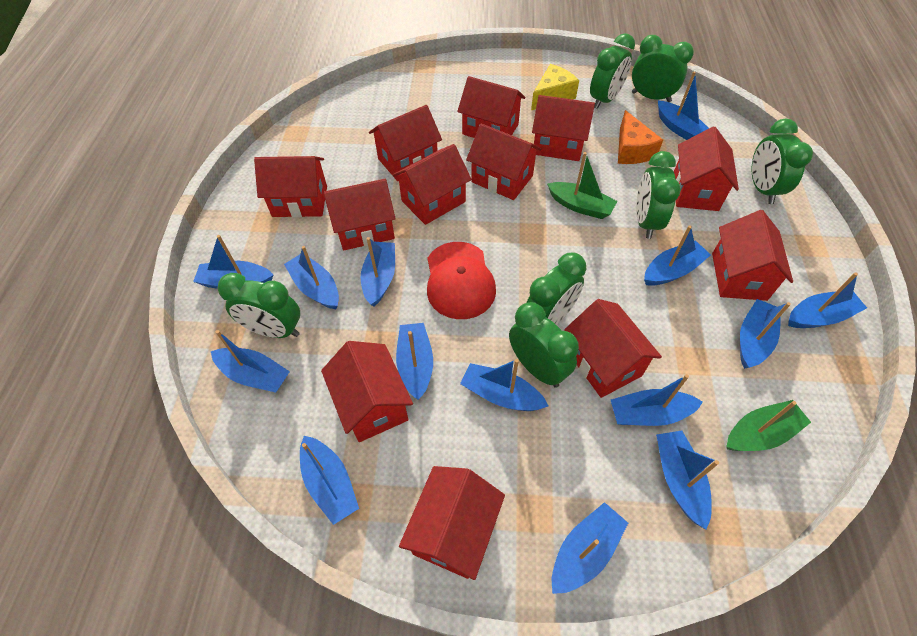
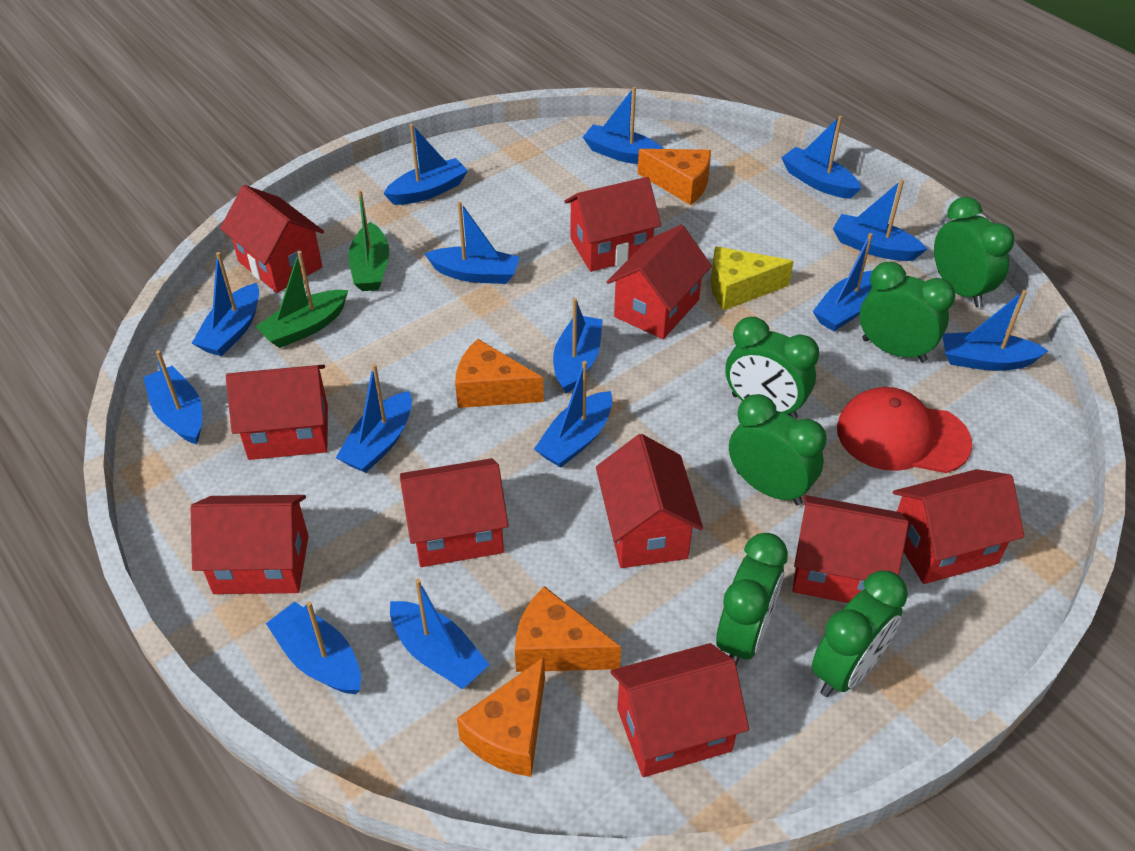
green clock: [217,273,300,338] [509,302,579,388] [526,253,586,325] [590,33,635,109] [632,35,694,102] [636,151,681,239] [752,119,813,204] = 7 -> [716,533,788,665] [726,317,819,419] [729,394,826,505] [812,570,908,697] [860,262,956,362] [934,197,1014,307] = 6
orange cheese: [618,110,663,164] = 1 -> [455,339,544,408] [457,657,545,777] [515,586,621,672] [637,149,711,205] = 4
red house: [254,156,327,218] [321,341,413,442] [324,179,396,250] [369,105,442,181] [393,144,472,225] [399,466,505,580] [457,76,525,138] [466,124,542,200] [532,95,595,161] [564,299,662,398] [674,126,739,211] [712,210,793,301] = 12 -> [190,495,309,594] [220,185,324,293] [226,365,328,460] [400,458,508,567] [564,177,661,272] [596,434,703,568] [607,225,712,339] [610,643,749,777] [793,495,909,603] [893,469,1024,584] = 10

